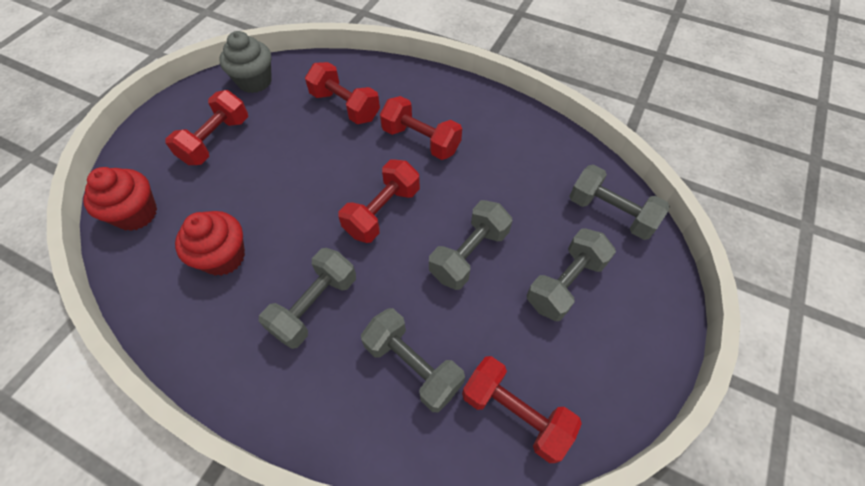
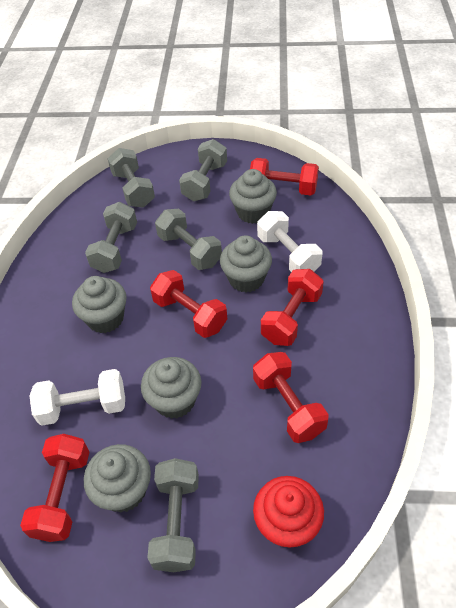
grey cupcake: [219,31,272,93] = 1 -> [72,276,127,333] [84,444,151,512] [141,357,202,419] [220,236,272,292] [229,169,277,224] = 5
red cupcake: [83,167,157,231] [175,211,245,276] = 2 -> [253,476,324,547] = 1
white dumbbell: none = 0 -> [29,369,125,426] [257,211,322,272] = 2

